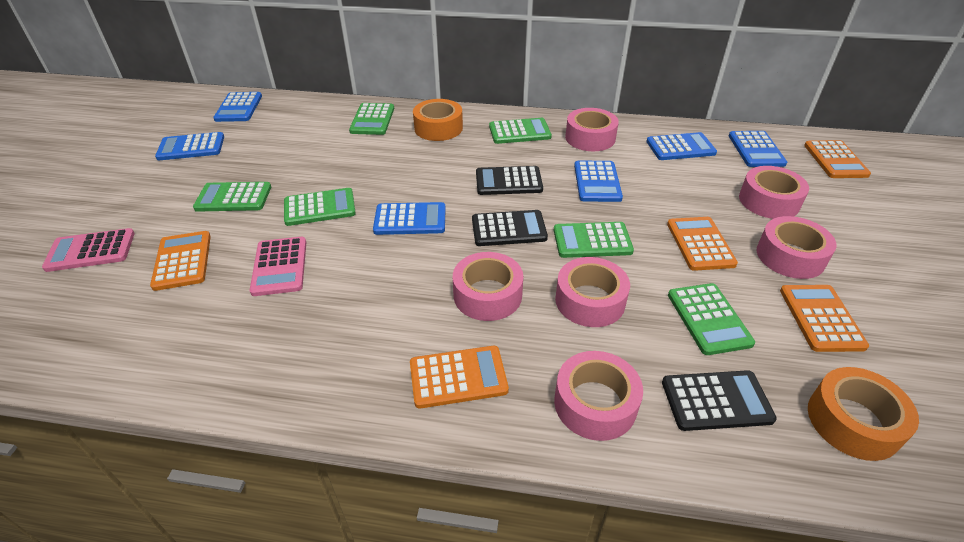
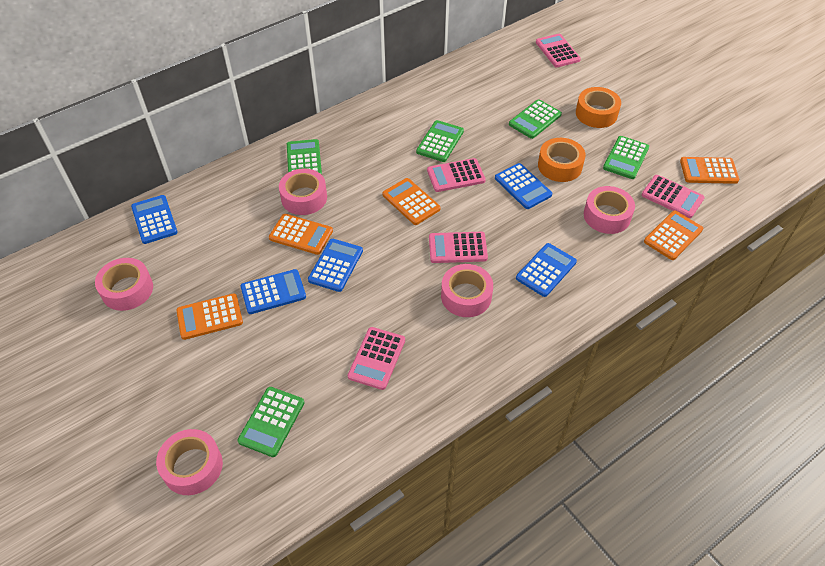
black calculator: [472,210,548,246] [476,166,543,195] [662,370,777,431] = 3 -> none = 0
blue calculator: [155,132,224,160] [213,92,262,122] [373,202,446,235] [574,160,623,202] [646,132,717,160] [729,131,787,167] = 6 -> [131,195,178,244] [240,269,306,314] [308,239,363,292] [495,163,552,209] [516,243,577,297] = 5
green calculator: [193,182,271,212] [284,188,356,226] [349,103,394,135] [489,118,552,144] [554,222,634,258] [668,283,755,355] = 6 -> [238,387,304,457] [287,139,322,175] [416,120,464,162] [509,99,562,139] [603,136,649,179] = 5
pink calculator: [42,228,135,272] [250,237,307,296] = 2 -> [348,327,405,390] [427,158,486,192] [429,232,488,263] [536,34,581,67] [642,175,705,218] = 5
pink tape: [453,252,523,321] [554,351,643,441] [555,257,630,327] [565,108,619,151] [739,166,809,219] [757,216,837,279] = 6 -> [95,258,153,311] [156,429,223,495] [279,169,327,215] [441,264,493,317] [584,186,635,234] = 5

